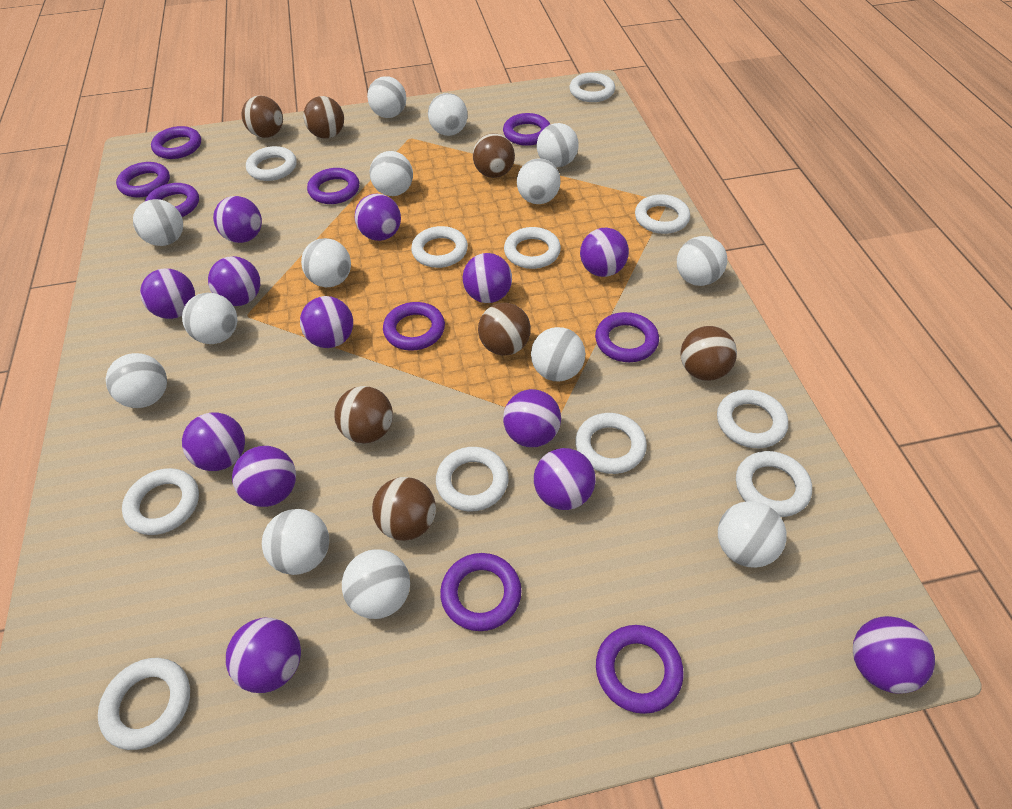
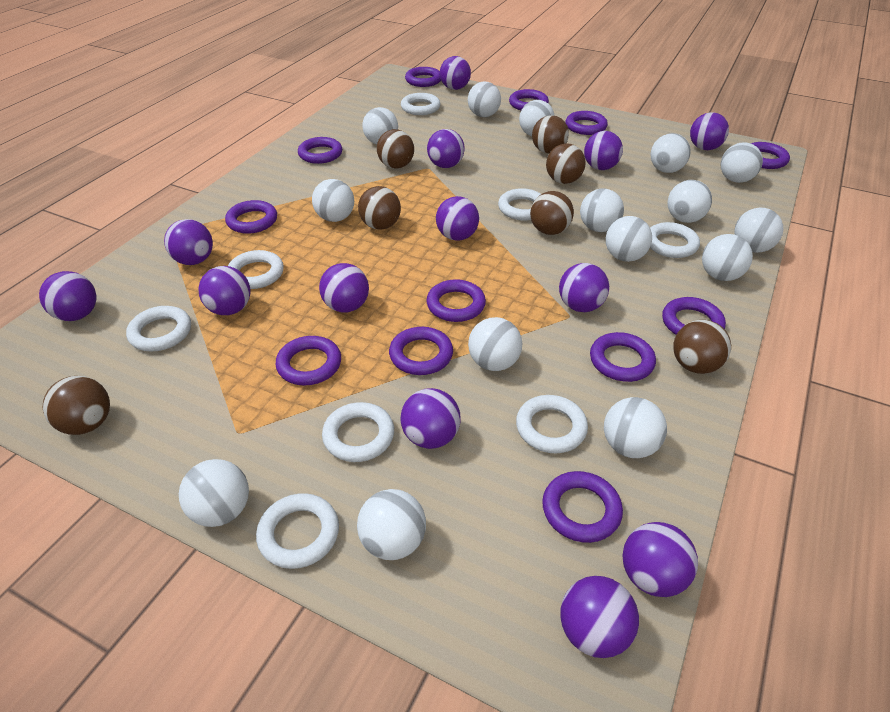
purple ring: [116,162,170,198] [145,183,199,217] [151,126,201,159] [307,168,359,204] [383,302,445,351] [440,553,521,631] [503,113,550,146] [595,312,659,362] [596,625,684,714] = 9 -> [225,200,277,234] [275,336,341,386] [298,137,342,164] [389,327,453,375] [405,67,441,87] [426,279,486,322] [509,89,549,110] [542,471,623,543] [566,111,608,135] [590,332,656,382] [662,297,726,335] [751,142,790,169] = 12
white ball: [106,353,167,408] [133,199,183,246] [182,292,237,344] [262,509,329,575] [301,238,351,287] [342,549,410,619] [367,76,406,118] [370,151,413,196] [428,93,468,136] [517,158,561,204] [531,327,585,382] [537,123,579,167] [677,236,727,286] [718,501,787,568] = 14 -> [179,459,249,527] [312,179,354,222] [357,489,426,560] [362,107,398,144] [468,82,501,117] [468,317,522,371] [519,100,554,136] [580,188,624,232] [604,397,667,458] [606,216,652,262] [651,133,690,173] [667,180,712,223] [702,234,753,281] [720,142,763,183] [734,208,783,253] = 15
white ring: [98,658,190,750] [122,468,199,535] [246,146,297,181] [411,226,468,268] [436,447,509,512] [504,227,561,269] [570,73,615,102] [575,413,647,474] [635,194,690,234] [717,390,788,448] [736,451,812,517] = 11 -> [126,306,191,351] [228,250,284,289] [256,493,339,569] [322,402,394,462] [401,93,440,115] [498,188,541,220] [516,395,588,453] [650,222,700,258] = 8

